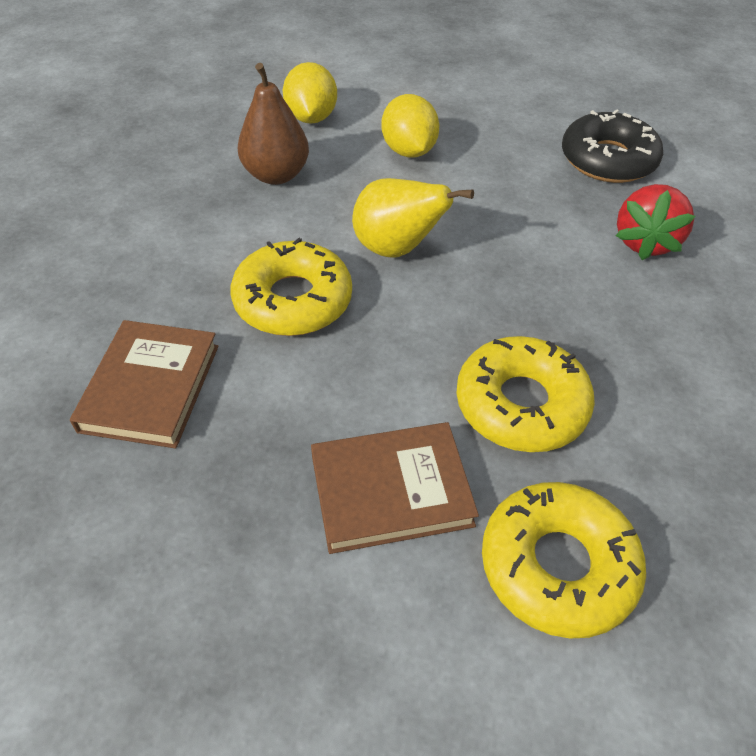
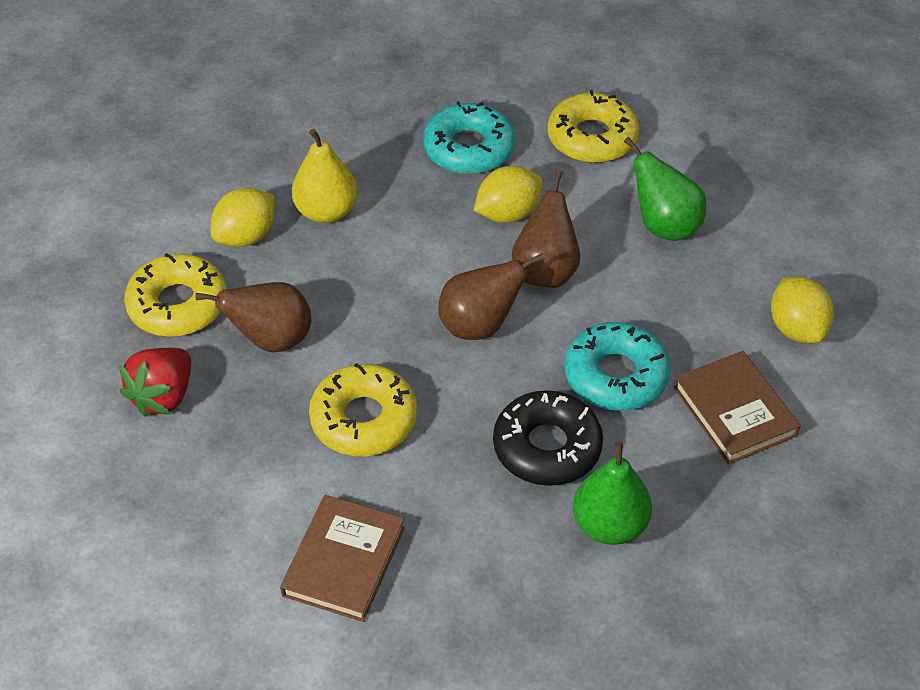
brown pear: [238,63,309,185] = 1 -> [196,282,312,352] [438,253,545,340] [512,170,580,288] = 3
green pear: none = 0 -> [573,442,652,545] [624,137,706,241] = 2
turquoise donut: none = 0 -> [423,101,515,174] [564,322,671,411] = 2
yellow lemon: [283,62,337,124] [381,94,439,158] = 2 -> [211,188,275,247] [474,166,543,223] [771,277,834,343] = 3

